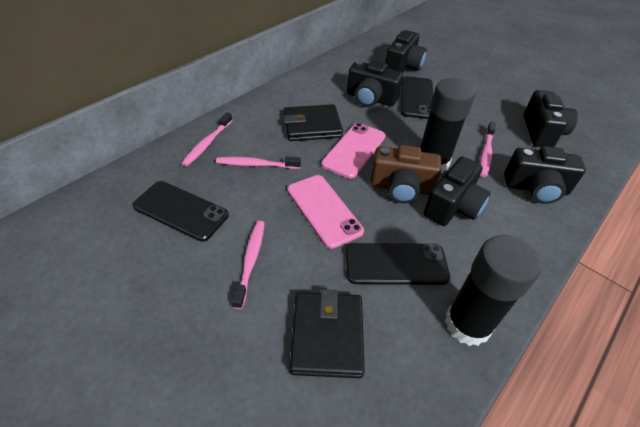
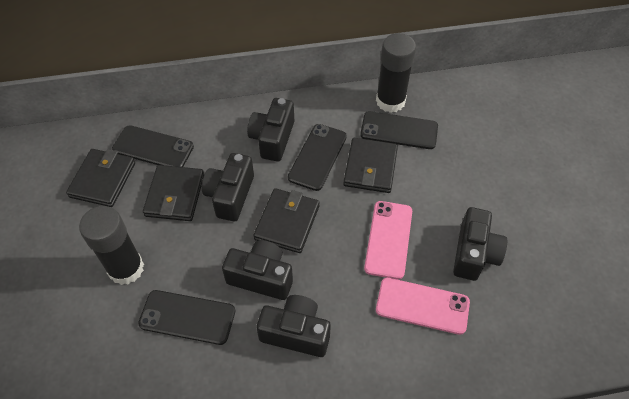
black phone: [132,181,229,242] [345,243,450,285] [401,76,433,119] = 3 -> [112,125,194,167] [138,290,235,345] [288,124,347,191] [360,111,438,149] = 4
black wallet: [284,104,343,141] [290,289,365,378] = 2 -> [66,149,135,207] [143,165,204,221] [253,188,320,253] [343,138,398,193] = 4
brown camera: [370,145,441,203] = 1 -> none = 0
pink toothbrush: [181,112,233,167] [216,157,301,169] [232,221,265,309] [480,122,496,177] = 4 -> none = 0

